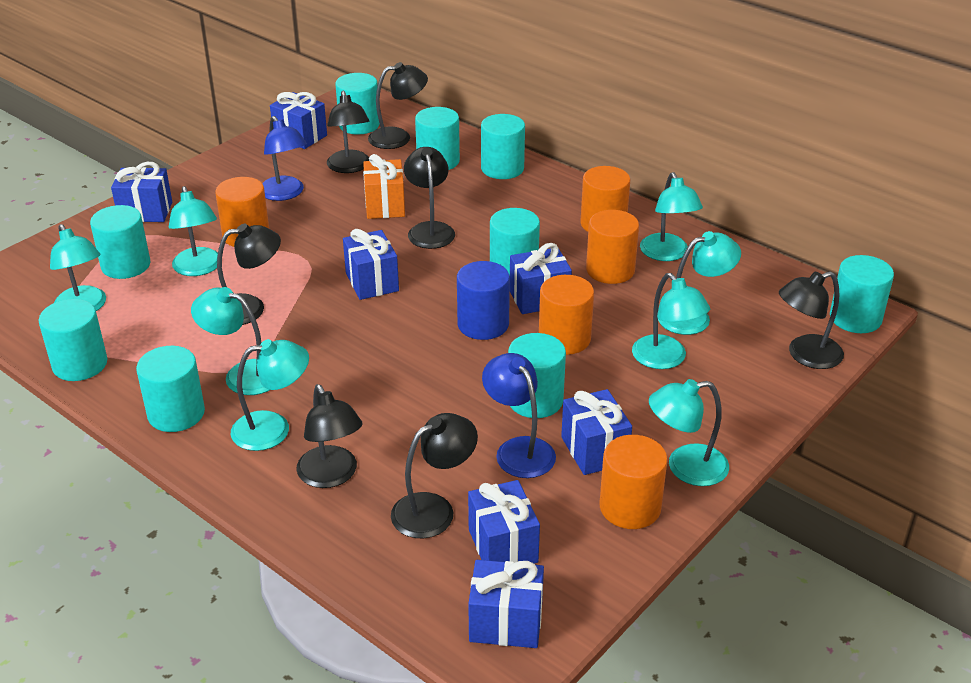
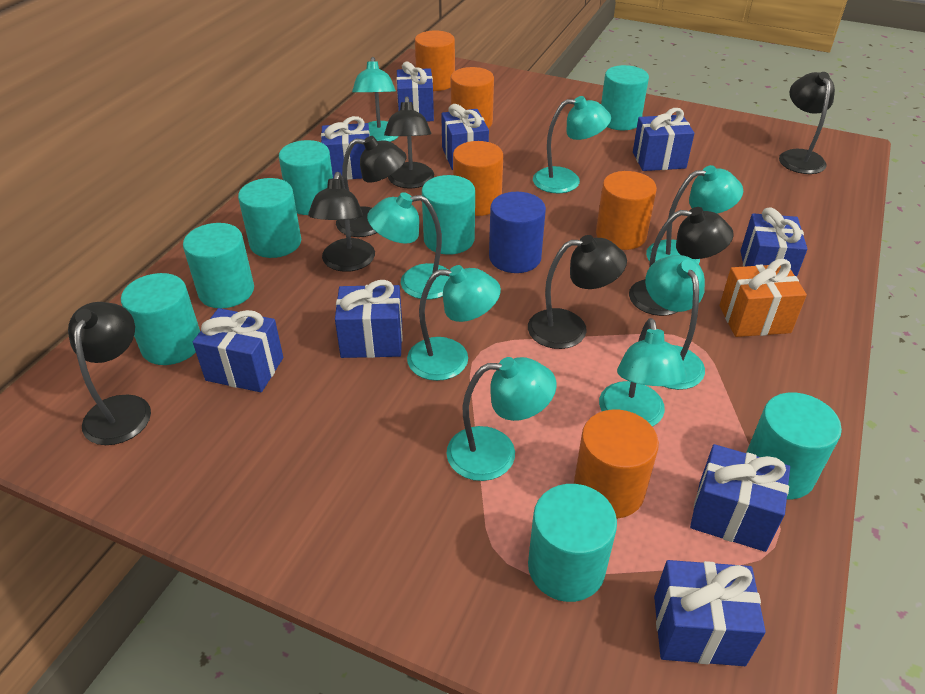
blue gift: [111,162,172,222] [270,92,327,149] [343,229,399,300] [468,480,540,564] [468,560,544,648] [510,243,572,314] [561,389,632,475] = 7 -> [193,308,283,392] [321,116,370,180] [335,280,403,358] [396,62,434,121] [441,104,489,170] [633,108,694,171] [654,560,766,666] [690,444,790,552] [741,207,807,276] = 9
blue lamp: [262,116,307,201] [482,353,556,478] = 2 -> none = 0
turquoise cylinder: [38,299,108,381] [90,205,151,279] [136,346,205,432] [335,73,380,135] [415,107,460,170] [481,114,525,179] [490,208,540,275] [508,333,566,418] [830,255,894,333] = 9 -> [121,273,200,365] [183,223,254,308] [238,178,301,258] [279,140,333,215] [422,175,475,255] [528,484,617,602] [601,65,649,130] [746,392,842,499] = 8

